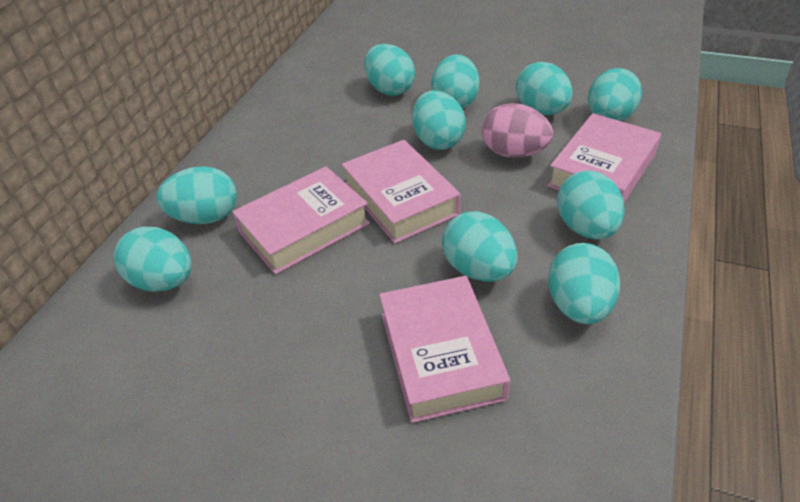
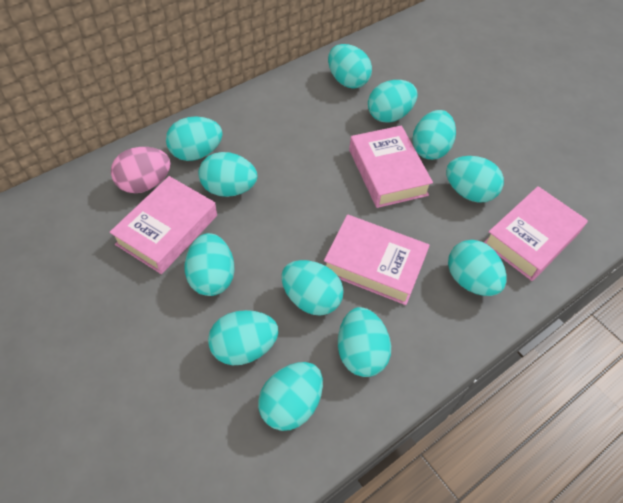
turquoise egg: [114,227,192,292] [156,166,237,224] [364,44,415,96] [412,90,466,150] [431,54,479,109] [442,211,517,281] [516,62,573,115] [548,243,620,324] [557,171,625,239] [588,68,642,121] = 10 -> [166,116,223,161] [185,233,235,296] [198,152,257,197] [208,310,279,365] [258,362,323,431] [281,260,344,316] [328,44,372,89] [338,307,391,377] [368,80,418,123] [412,110,456,160] [446,156,504,203] [448,240,507,296] = 12

